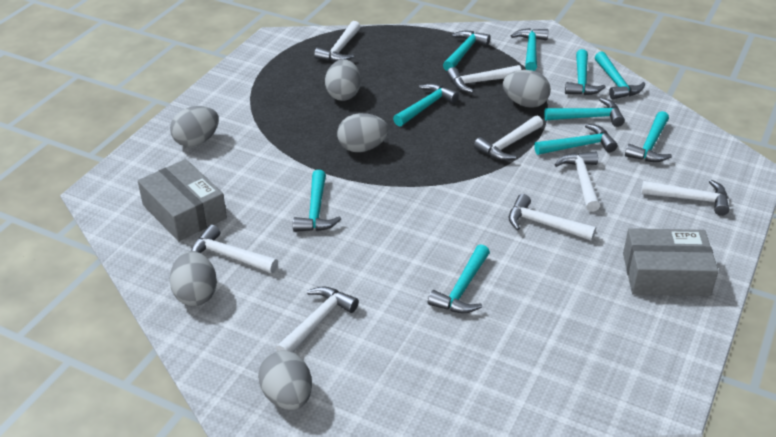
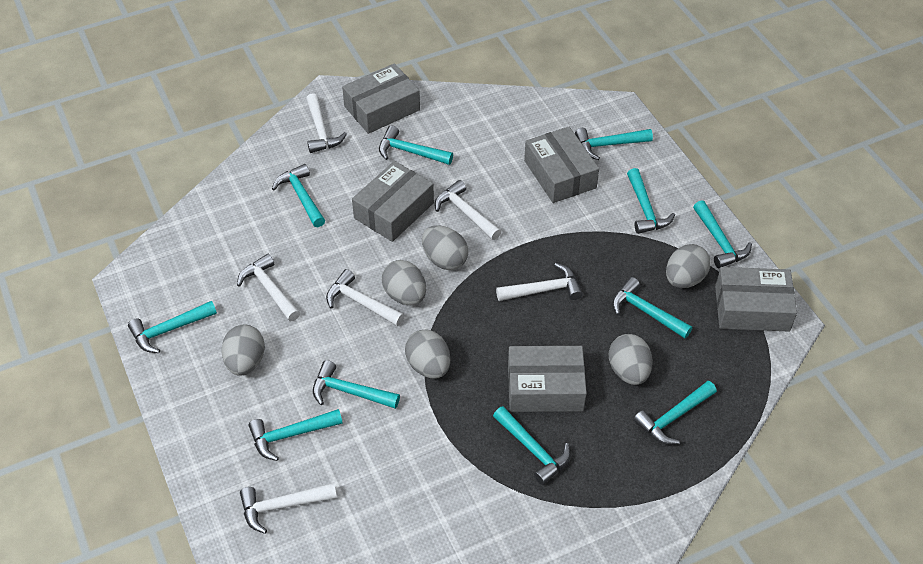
grey box: [138,159,227,241] [623,228,719,296] = 2 -> [342,63,420,134] [352,161,434,242] [508,346,587,412] [524,127,599,203] [715,267,797,332] = 5
turquoise hammer: [293,170,341,232] [393,83,459,127] [428,244,490,313] [443,31,491,71] [511,28,548,71] [534,124,617,155] [544,98,625,127] [565,49,606,95] [595,51,645,99] [625,111,672,162] = 10 -> [128,301,217,353] [249,409,343,461] [272,164,325,227] [313,360,400,409] [379,126,453,165] [493,406,570,485] [575,128,653,160] [612,277,692,338] [627,168,675,234] [633,381,717,445] [693,201,752,268] = 11
white hammer: [191,225,278,273] [276,286,359,353] [314,21,361,62] [447,65,521,93] [474,116,543,161] [509,194,596,241] [554,151,600,212] [641,180,729,216] = 8 -> [237,254,300,321] [240,483,337,534] [306,93,347,153] [326,269,404,326] [435,180,502,240] [496,263,583,301] = 6

